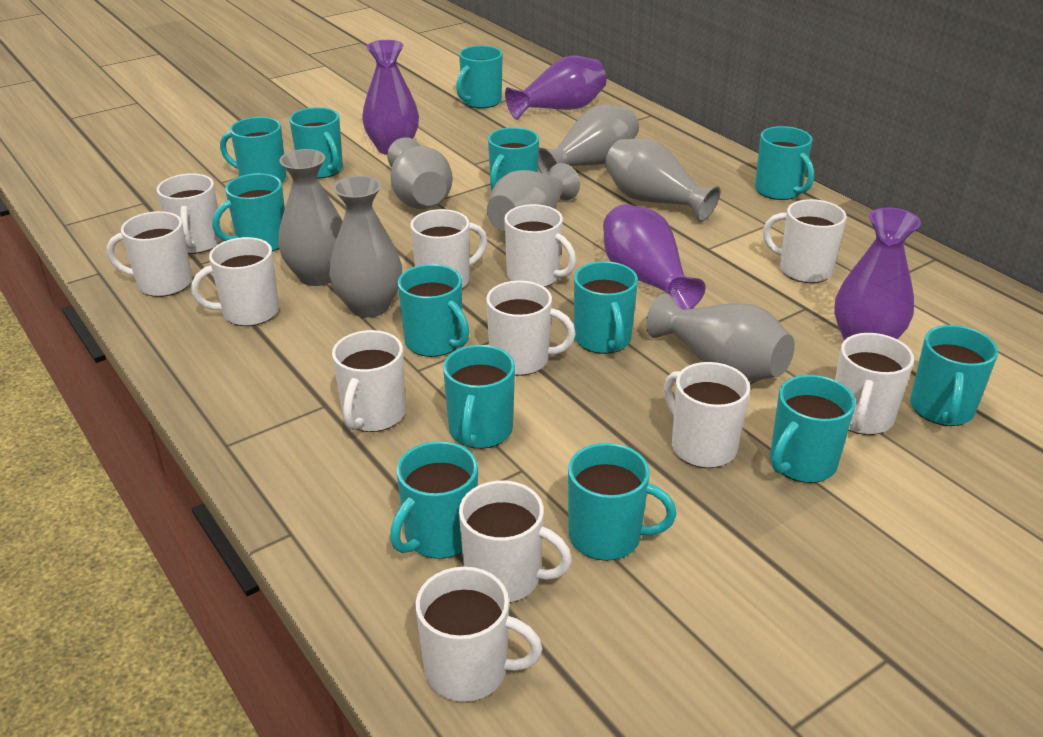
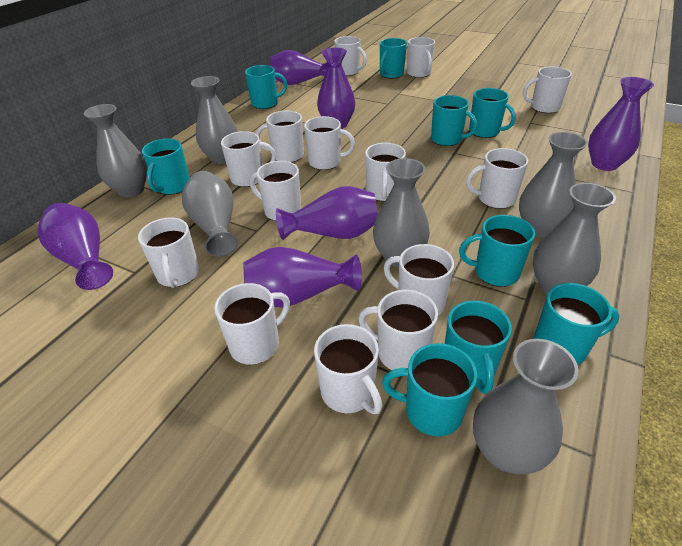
purple vase: [362,40,419,155] [505,55,606,120] [603,204,706,310] [834,208,921,340] = 4 -> [37,203,113,290] [244,247,362,308] [270,50,328,85] [276,186,378,240] [317,47,355,129] [588,77,654,171] = 6
turquoise mug: [212,173,285,252] [220,117,287,183] [289,107,343,179] [390,441,478,559] [398,264,469,357] [443,345,515,449] [456,45,503,108] [488,127,539,192] [568,443,676,561] [574,261,638,354] [755,126,814,200] [770,375,856,483] [910,325,998,426] = 13 -> [142,138,190,195] [245,65,287,109] [380,38,407,78] [382,343,477,436] [431,95,477,146] [445,301,512,394] [459,215,535,287] [469,88,516,138] [533,283,620,365] = 9
white mug: [107,211,192,297] [157,173,221,254] [191,237,279,326] [332,330,406,432] [410,209,487,289] [415,567,542,702] [459,481,572,603] [486,281,576,376] [504,204,576,287] [664,362,750,468] [763,199,847,283] [835,333,914,435] = 12 -> [138,217,199,288] [214,283,290,365] [221,131,276,187] [250,161,301,221] [256,111,304,162] [304,116,355,170] [314,324,382,414] [334,36,367,76] [358,290,438,370] [365,143,406,201] [384,244,454,316] [407,37,435,78] [466,148,528,209] [523,67,572,113] = 14

